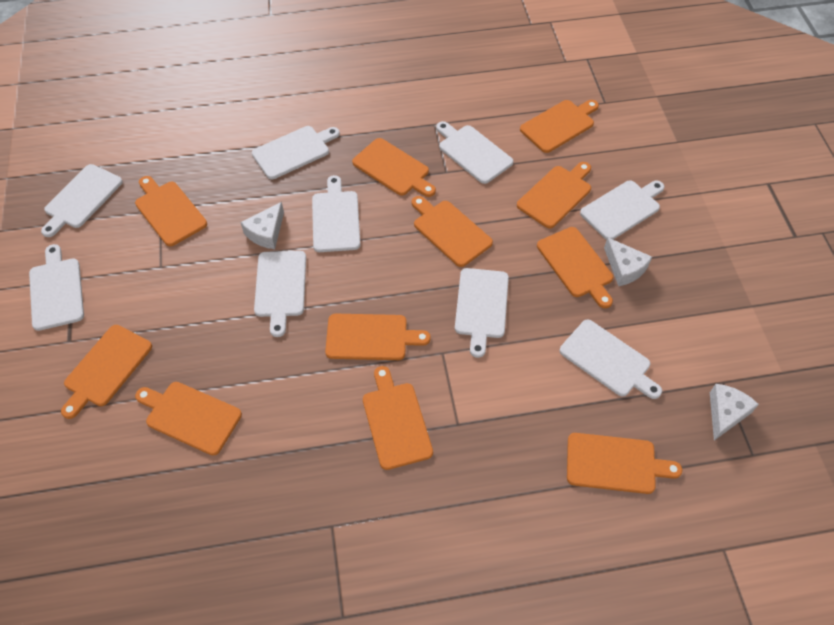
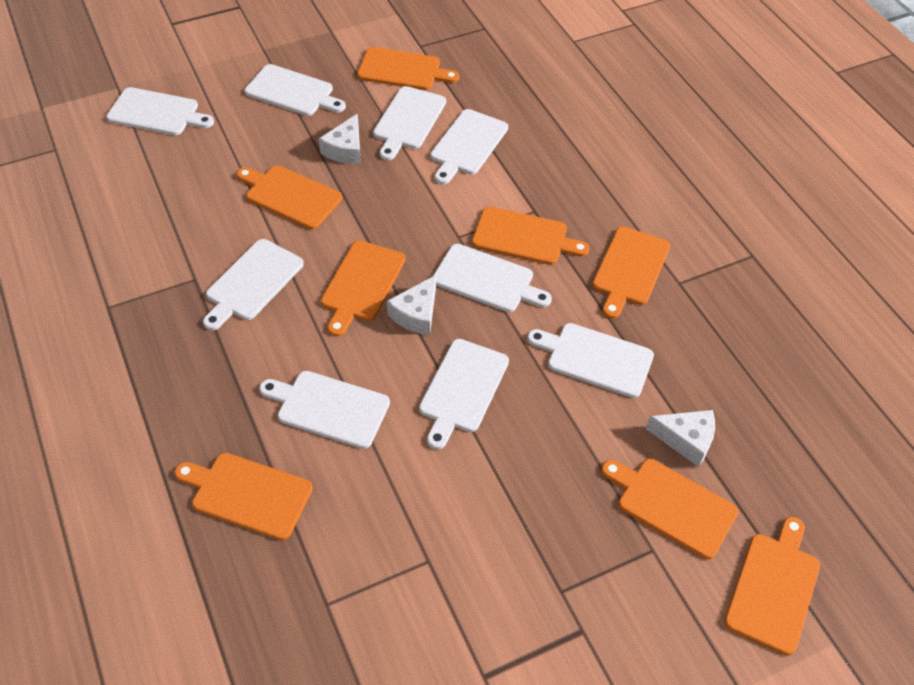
orange cutting board: [61,325,152,419] [135,176,207,246] [135,382,242,455] [325,314,431,360] [352,138,436,197] [363,366,433,470] [412,196,493,267] [517,162,591,228] [520,100,599,153] [537,227,613,308] [567,433,682,494] = 11 -> [174,453,313,540] [236,165,342,229] [321,240,405,337] [357,47,459,90] [472,206,589,265] [592,226,670,319] [601,459,738,559] [724,517,820,656] = 8

